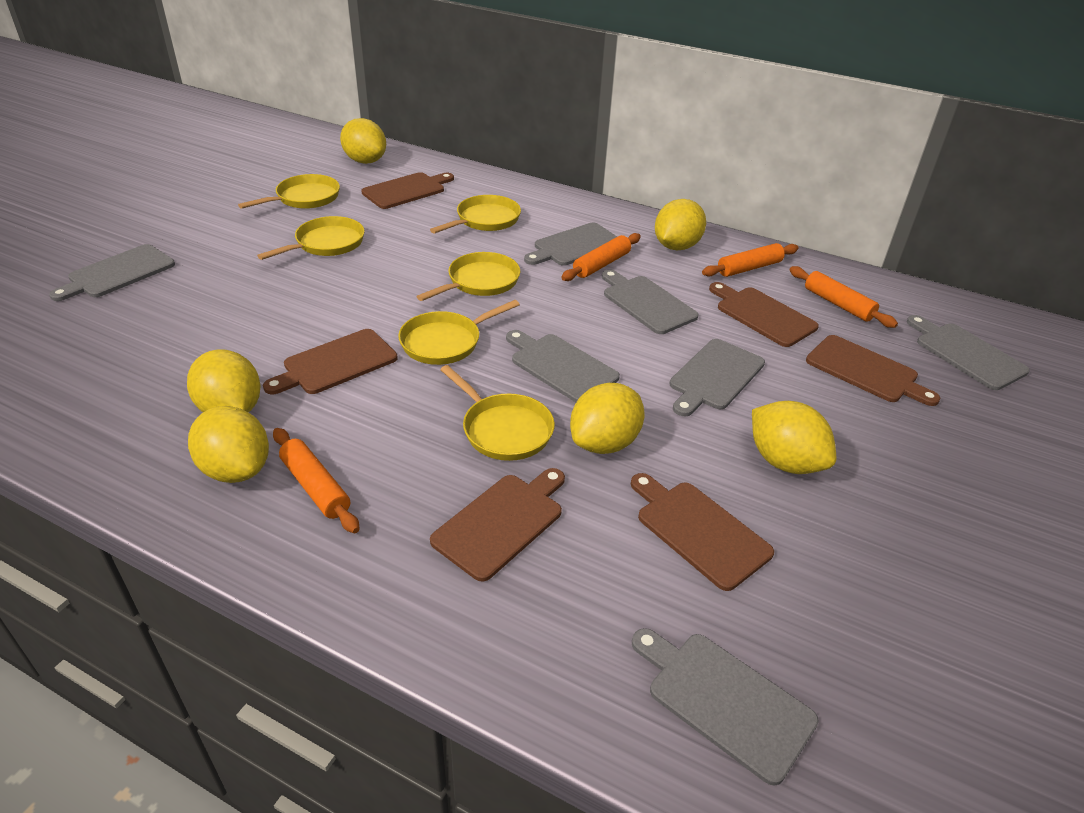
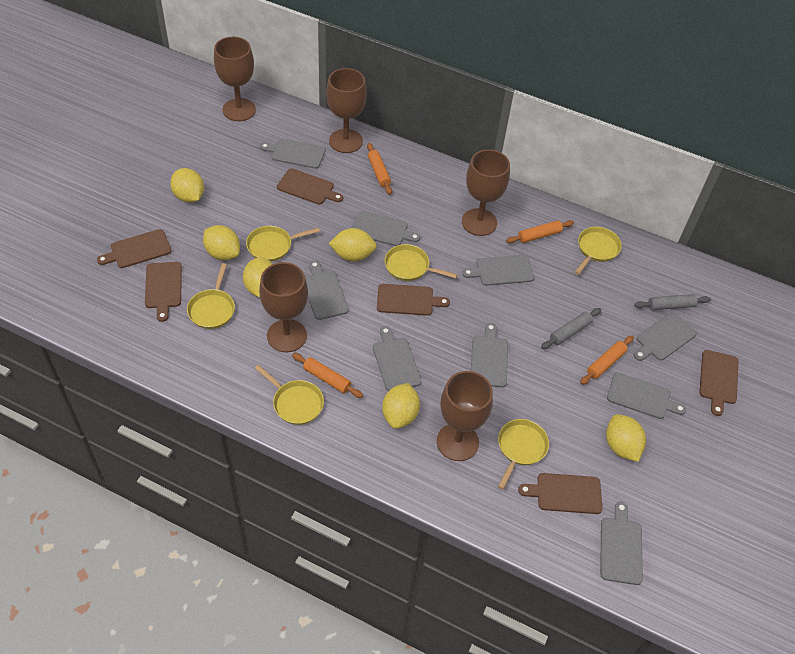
brown goblet: none = 0 -> [214,37,256,121] [259,262,308,352] [326,68,367,153] [437,371,493,461] [462,149,510,236] = 5
grey cutting board: [49,244,175,301] [506,330,620,402] [524,223,617,266] [602,270,699,334] [632,628,819,786] [669,339,765,416] [907,315,1029,390] = 7 -> [260,138,326,169] [305,260,349,320] [352,211,420,246] [373,326,422,391] [462,255,534,286] [471,323,508,387] [600,502,643,585] [607,372,686,419] [634,312,697,361] = 9
grey rolling pin: none = 0 -> [541,308,601,349] [634,294,711,310] = 2

